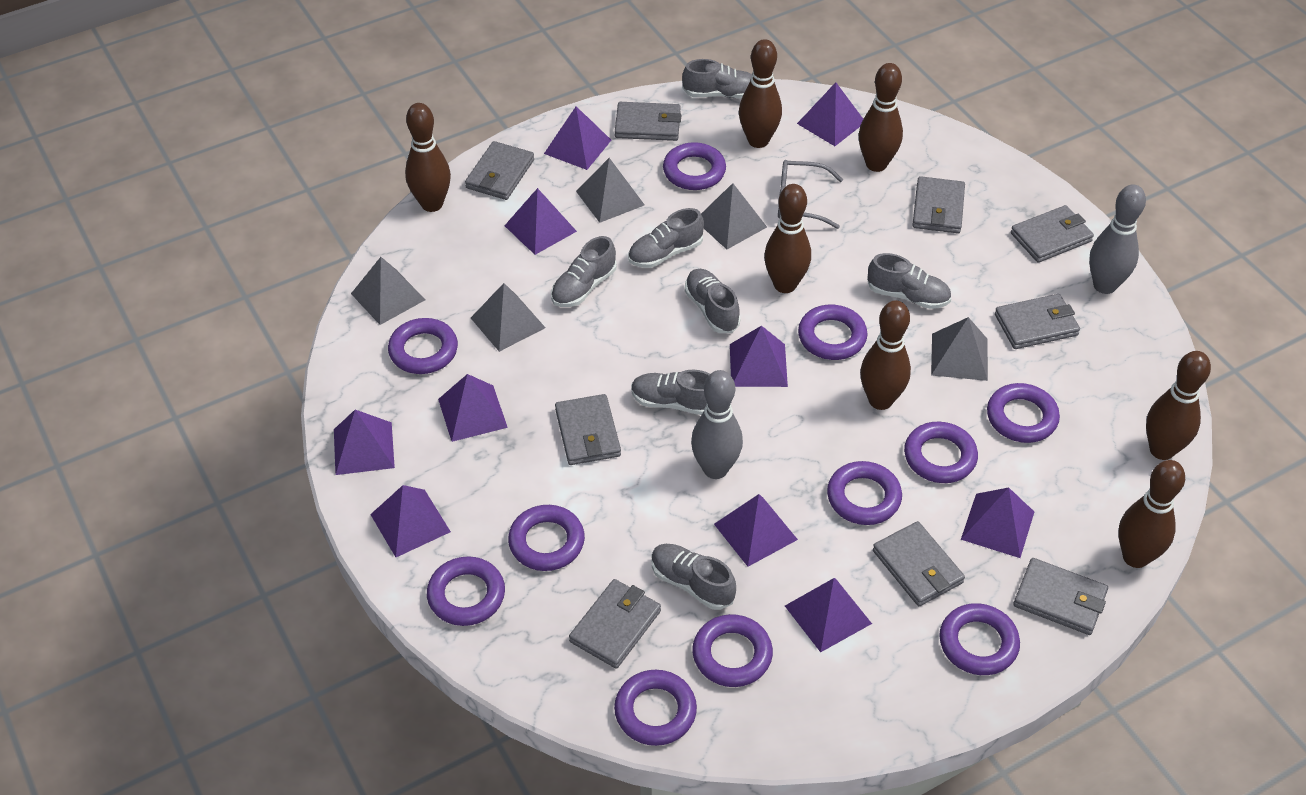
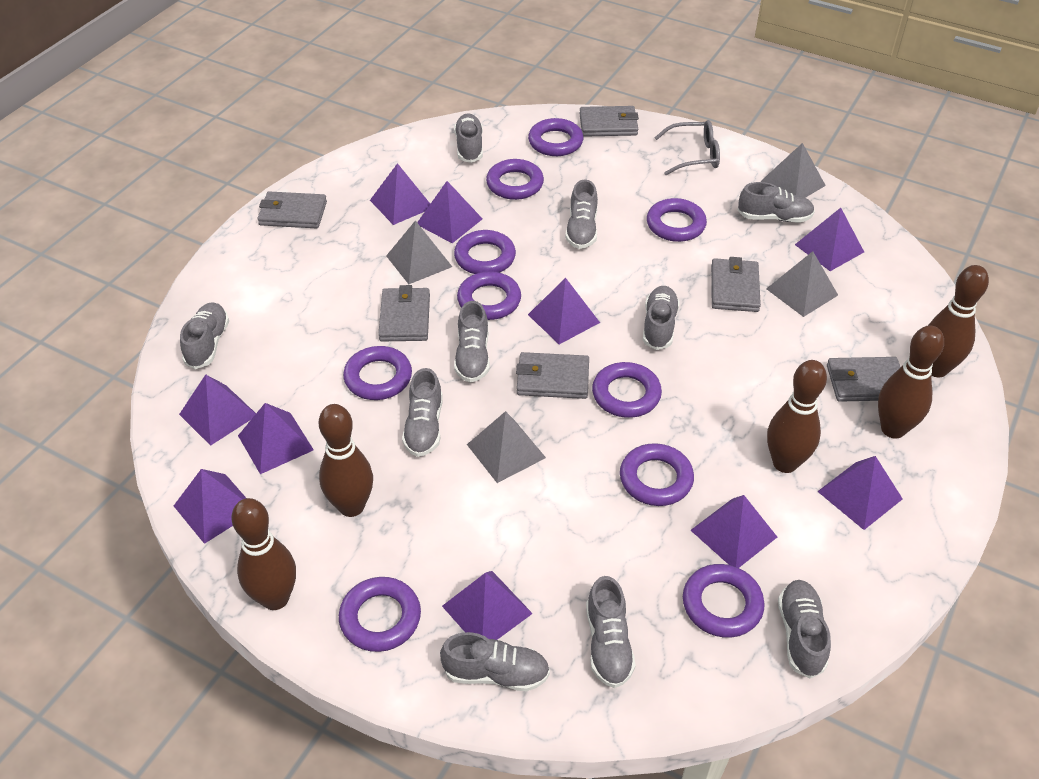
brown bowling pin: [405,103,451,212] [739,39,782,148] [764,184,811,293] [858,63,903,172] [860,300,911,410] [1118,460,1185,568] [1146,351,1211,460] = 7 -> [231,498,296,610] [319,404,373,517] [767,360,827,473] [878,326,944,439] [928,265,989,377] = 5
grey bowling pin: [691,370,743,479] [1089,185,1146,294] = 2 -> none = 0
grey pyramid: [351,257,425,325] [471,283,545,352] [576,158,645,223] [701,183,767,249] [931,317,988,381] = 5 -> [386,220,452,284] [467,411,546,483] [760,143,826,198] [766,251,838,317] = 4
grey shoe: [551,236,617,307] [628,208,704,268] [631,369,710,415] [651,544,736,610] [682,59,752,98] [684,269,741,333] [867,253,951,309] = 7 -> [180,302,229,369] [402,368,443,457] [440,632,550,692] [454,113,483,163] [454,301,490,383] [565,179,598,249] [586,576,636,688] [643,286,680,350] [738,182,815,223] [778,580,831,679] = 10
grey wallet: [465,141,534,200] [555,394,621,465] [569,579,661,669] [615,102,681,141] [873,521,965,606] [912,176,965,233] [995,294,1080,349] [1011,205,1094,263] [1013,558,1108,635] = 9 -> [257,192,327,228] [378,285,430,341] [516,352,589,399] [579,106,639,137] [711,257,761,312] [827,357,900,402] = 6
purple ring: [388,318,458,374] [427,556,505,626] [508,505,585,571] [614,670,697,746] [663,142,726,190] [692,614,773,687] [798,305,868,360] [827,461,902,525] [904,422,978,483] [939,603,1020,675] [987,383,1060,443] = 11 -> [339,577,421,652] [343,346,412,400] [454,230,516,274] [457,271,521,320] [486,159,544,200] [528,118,583,156] [592,362,662,418] [620,443,694,506] [647,198,707,242] [683,564,765,638] = 10

